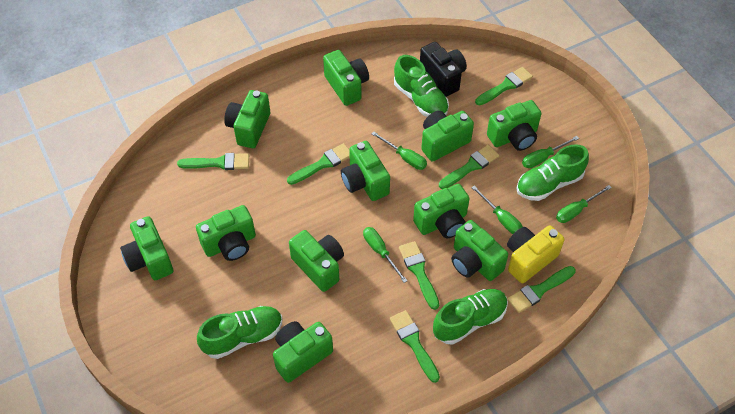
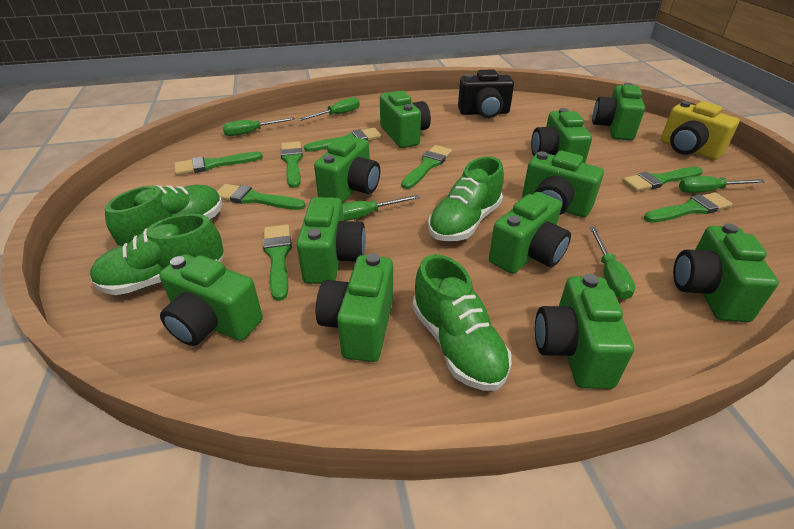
green brush: [177,153,249,170] [287,143,350,185] [390,310,440,383] [399,241,439,310] [439,145,499,189] [475,67,533,105] [508,266,575,313] = 7 -> [174,151,263,175] [217,184,305,210] [263,225,292,301] [281,141,303,188] [304,128,382,152] [401,145,452,189] [622,167,703,192] [644,192,733,223] = 8

